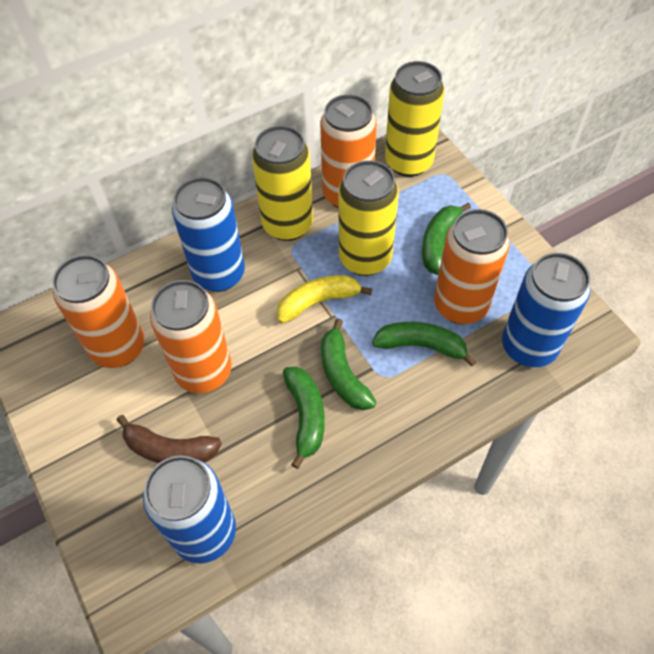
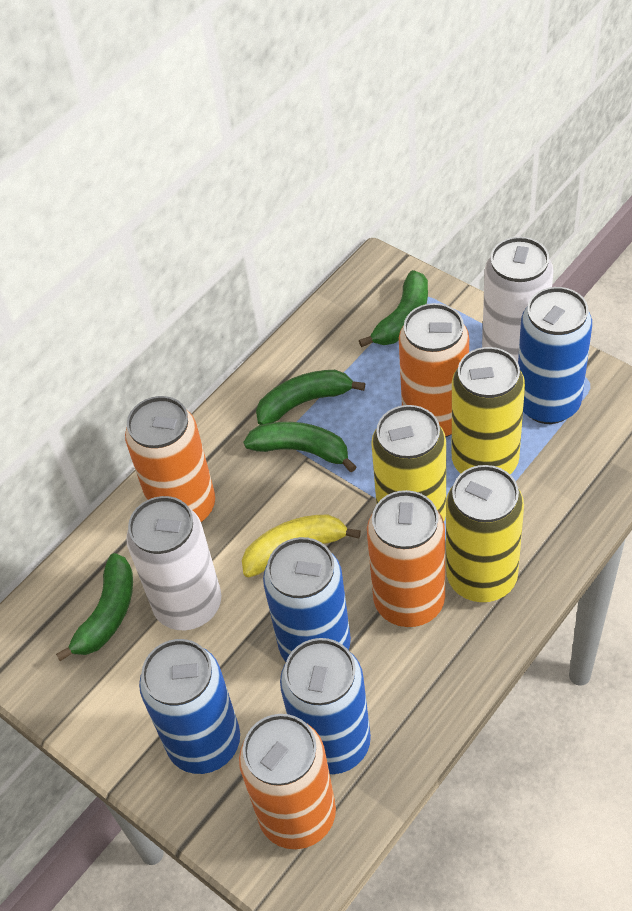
blue can: [143,456,236,564] [172,177,245,292] [502,253,590,367] = 3 -> [139,639,240,774] [263,537,351,662] [280,638,371,774] [518,287,592,424] = 4
brown banana: [117,415,222,463] = 1 -> none = 0
white can: none = 0 -> [126,496,221,630] [482,237,554,362] = 2

